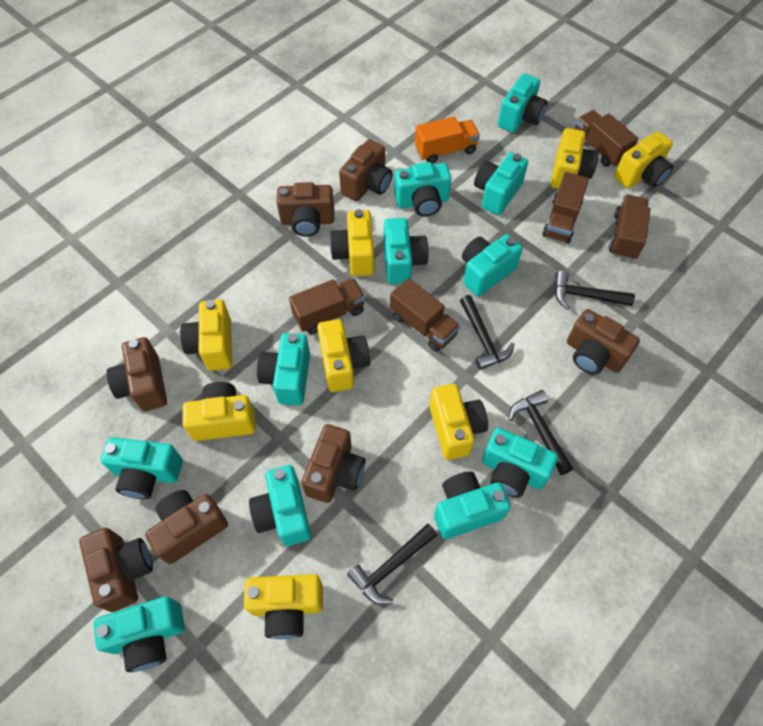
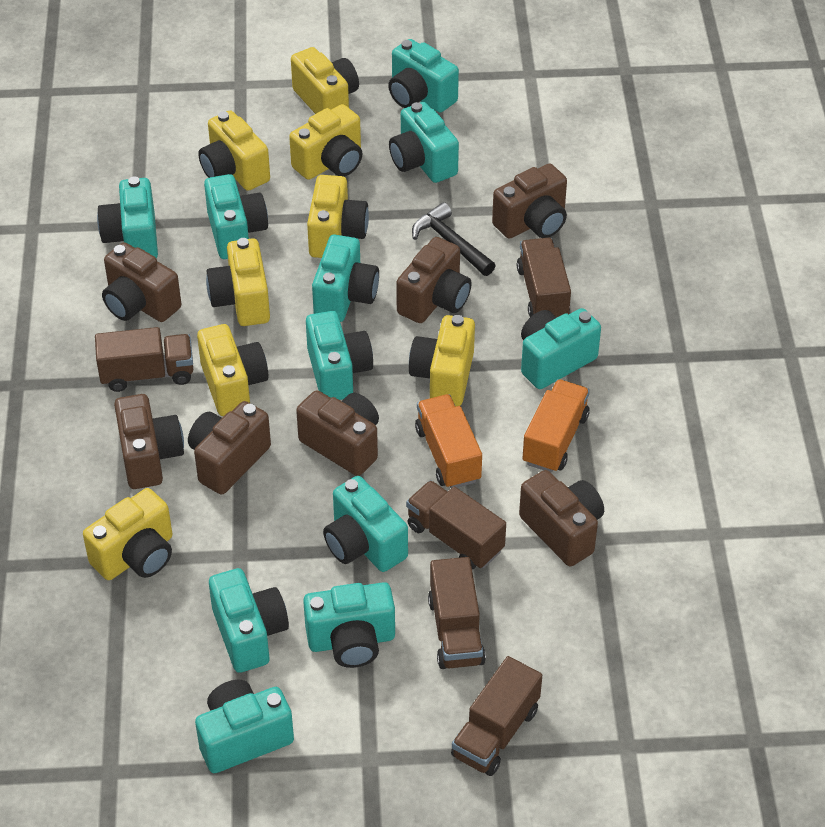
black hammer: [347,524,437,605] [460,295,514,370] [509,390,573,475] [555,271,635,310] = 4 -> [412,202,496,276] = 1
orange truck: [415,116,480,164] = 1 -> [415,394,482,488] [522,379,590,473] = 2

